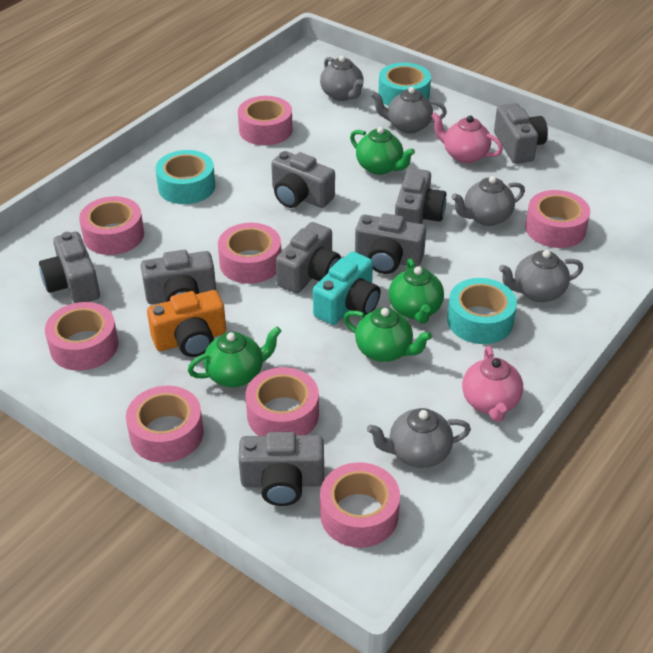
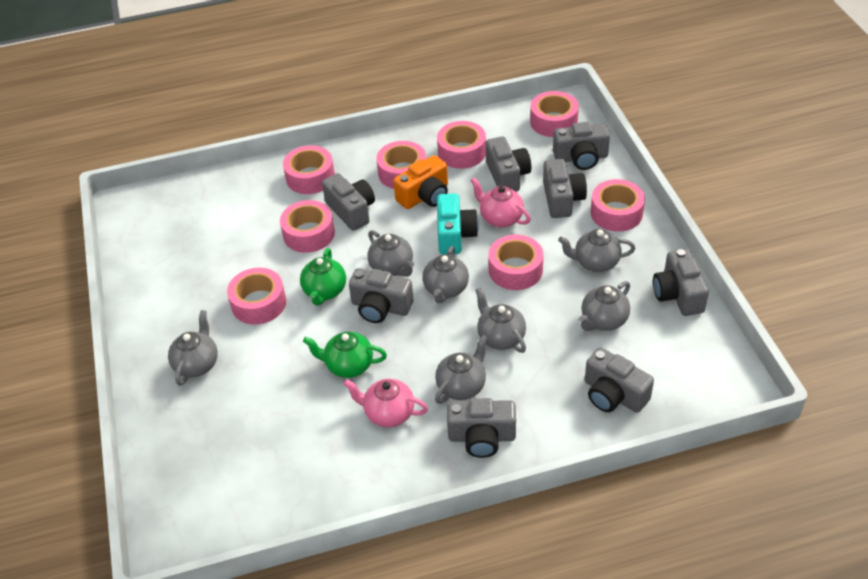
green teapot: [188,327,281,387] [344,308,432,362] [350,127,415,175] [389,259,444,324] = 4 -> [300,248,346,306] [303,332,387,378] = 2
grey teapot: [320,56,363,101] [367,408,471,468] [371,87,447,133] [451,176,525,226] [499,250,583,302] = 5 -> [168,310,218,386] [368,230,414,277] [422,246,469,303] [435,335,488,404] [475,288,526,353] [558,229,636,272] [579,281,630,331] = 7
turquoise tape: [155,150,215,204] [378,62,431,106] [447,278,517,344] = 3 -> none = 0

